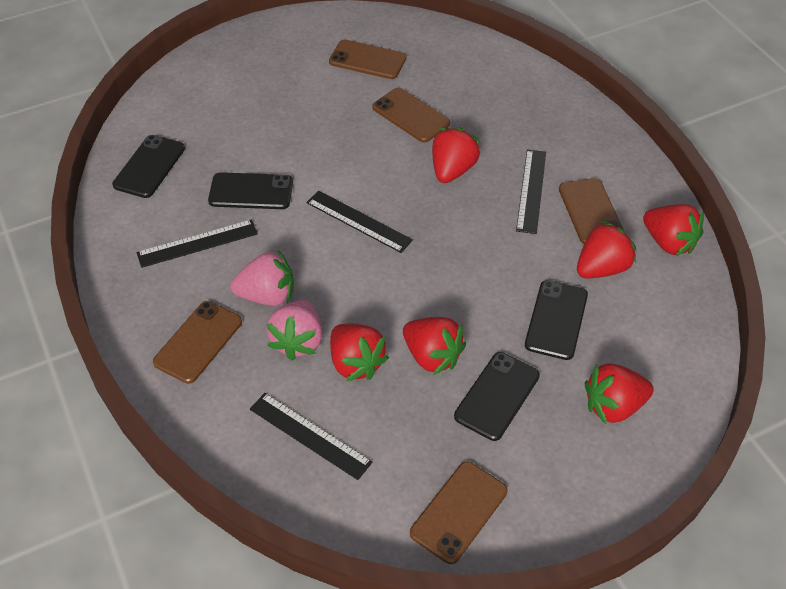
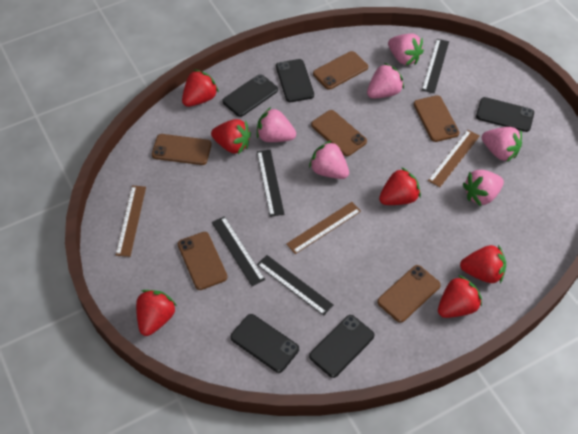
black phone: [112,135,185,198] [208,172,293,209] [454,352,540,441] [525,280,588,360] = 4 -> [222,74,278,117] [230,314,299,373] [276,59,314,102] [309,315,375,378] [476,97,534,132] = 5
brown phone: [153,301,242,384] [329,40,406,79] [372,88,450,143] [410,461,507,564] [559,178,624,244] = 5 -> [152,134,212,165] [178,232,227,290] [311,110,367,156] [313,51,368,90] [377,265,441,323] [414,95,460,142] = 6
brown ruler: none = 0 -> [116,186,146,257] [286,202,361,254] [428,130,480,187] = 3
pink strawberry: [230,250,294,306] [266,300,322,360] = 2 -> [257,107,296,142] [309,140,349,179] [367,63,404,98] [388,33,424,65] [463,170,504,206] [482,127,522,162] = 6

